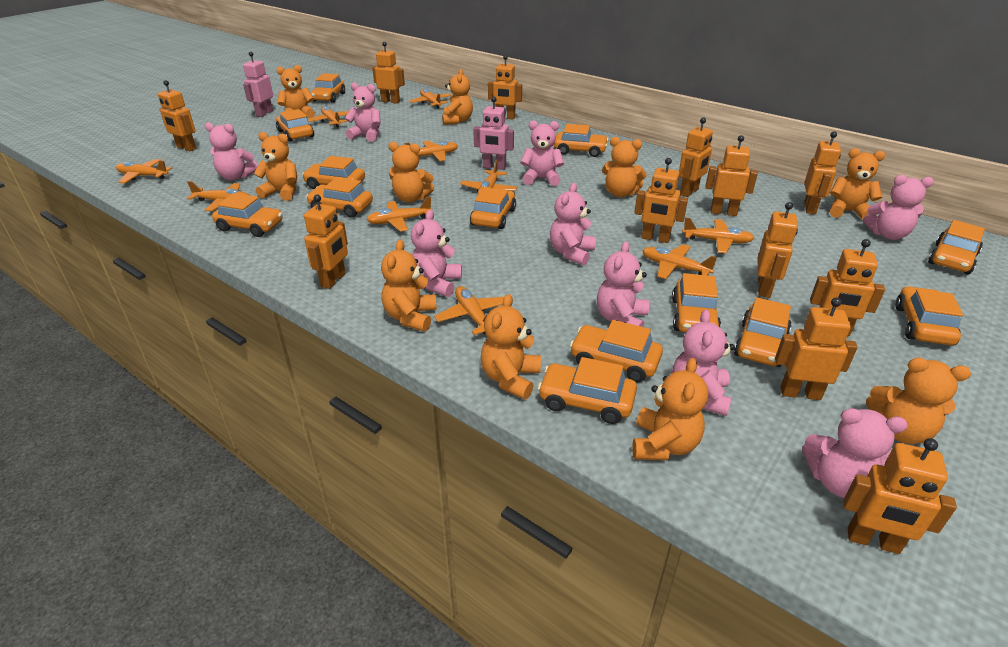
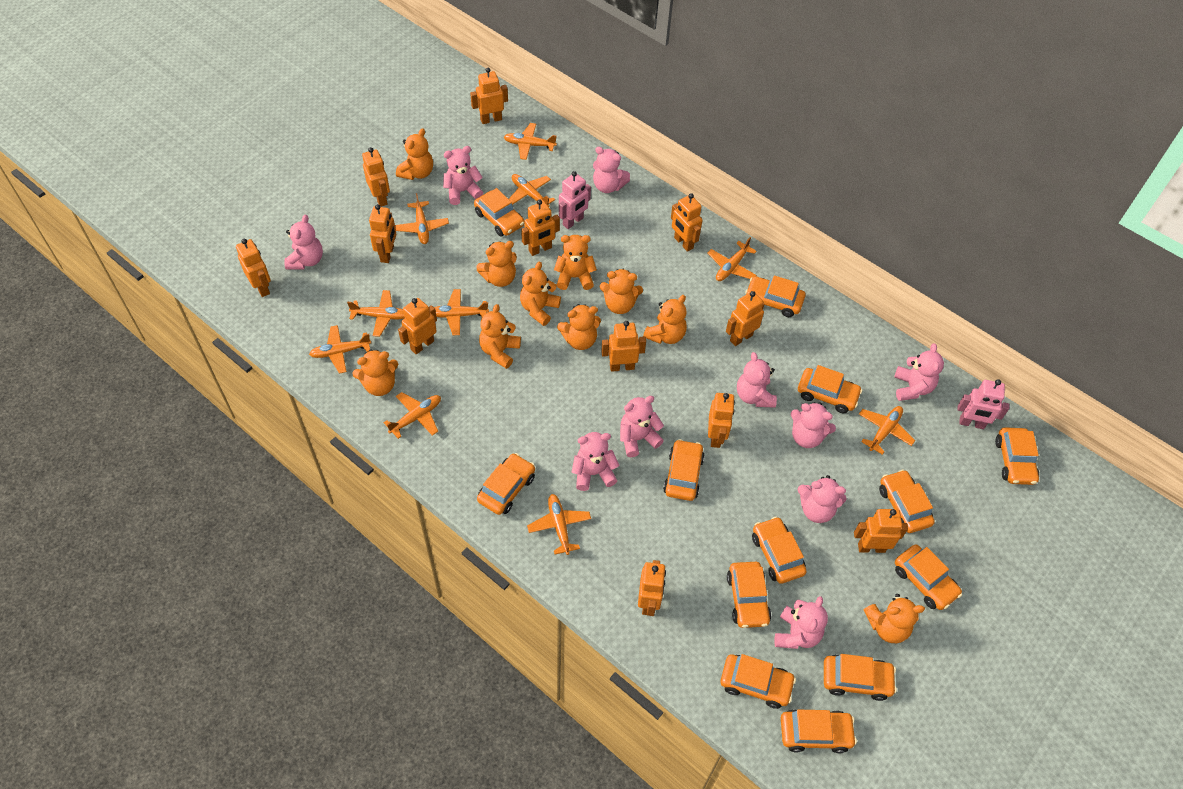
pink teddy bear: [205,122,258,180] [345,82,381,142] [411,210,462,297] [520,121,564,186] [550,183,596,265] [597,241,649,327] [672,310,735,416] [802,408,908,498] [863,175,934,240] = 9 -> [284,215,323,269] [443,146,483,205] [572,432,619,491] [593,147,630,193] [620,396,664,457] [737,352,777,408] [774,596,828,649] [791,402,836,448] [798,475,847,523] [894,343,944,401] = 10

